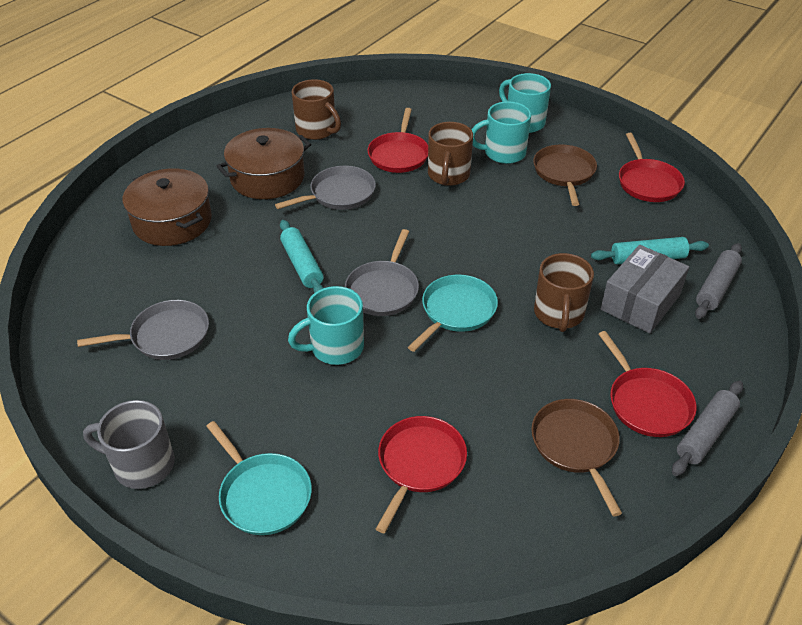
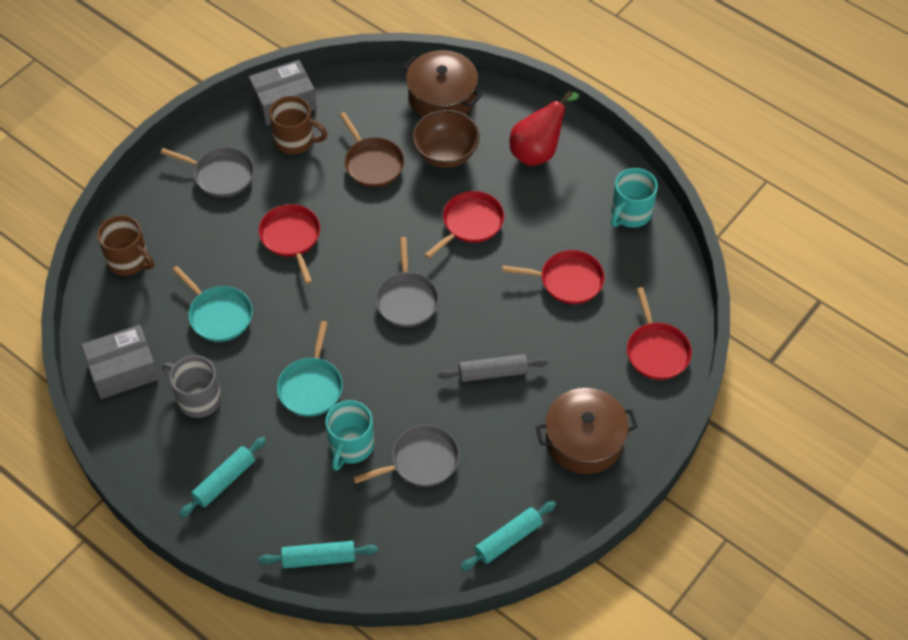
brown bowl: none = 0 -> [412,110,480,168] = 1
brown mug: [292,79,341,140] [428,122,473,186] [534,253,594,332] = 3 -> [97,215,154,276] [269,96,327,154] = 2
brown pan: [531,399,622,516] [533,144,597,206] = 2 -> [339,112,404,187] = 1
grey box: [601,245,689,333] = 1 -> [82,325,159,399] [249,60,317,126] = 2
grey rolling pin: [672,381,743,476] [695,243,742,319] = 2 -> [438,354,548,382] = 1
red pear: none = 0 -> [510,91,579,166] = 1
turquoise mug: [288,286,364,365] [471,101,531,164] [499,73,551,133] = 3 -> [325,400,374,471] [611,168,658,228] = 2
turquoise rolling pin: [280,220,324,293] [591,237,709,264] = 2 -> [179,437,266,518] [258,541,378,568] [460,501,556,571] = 3

